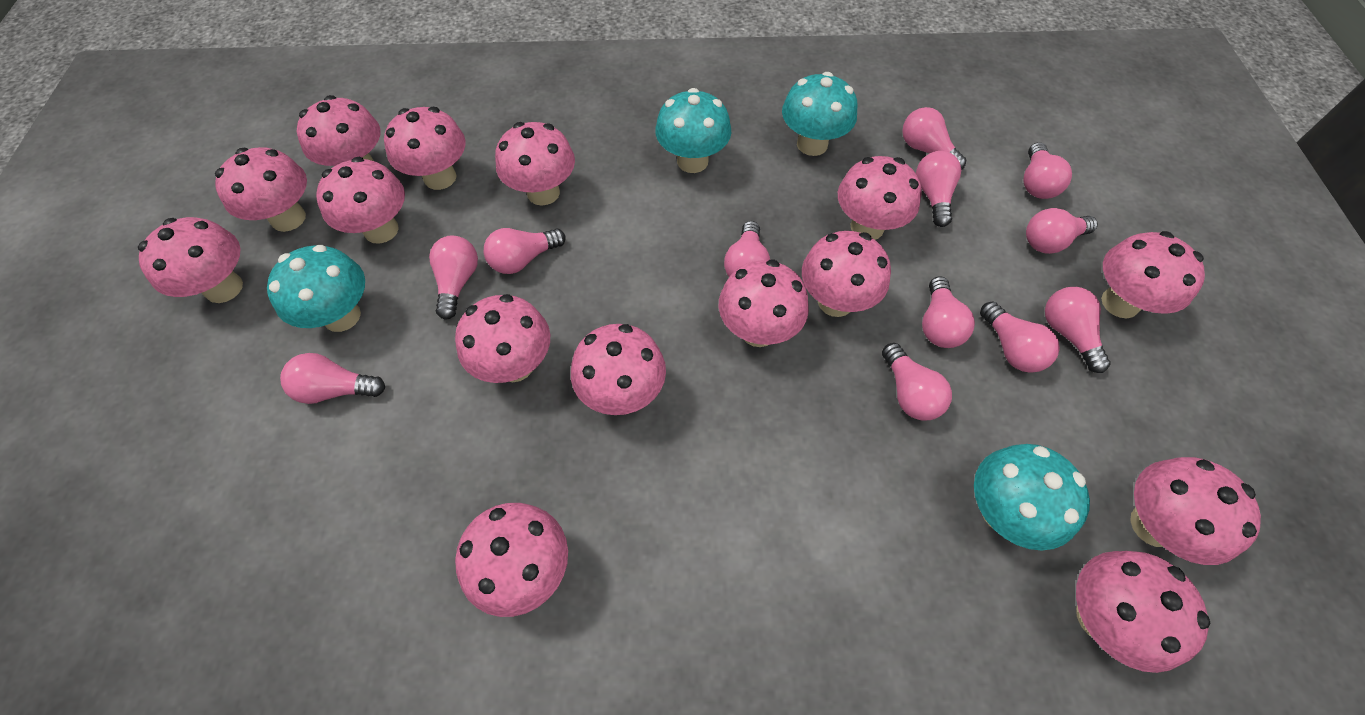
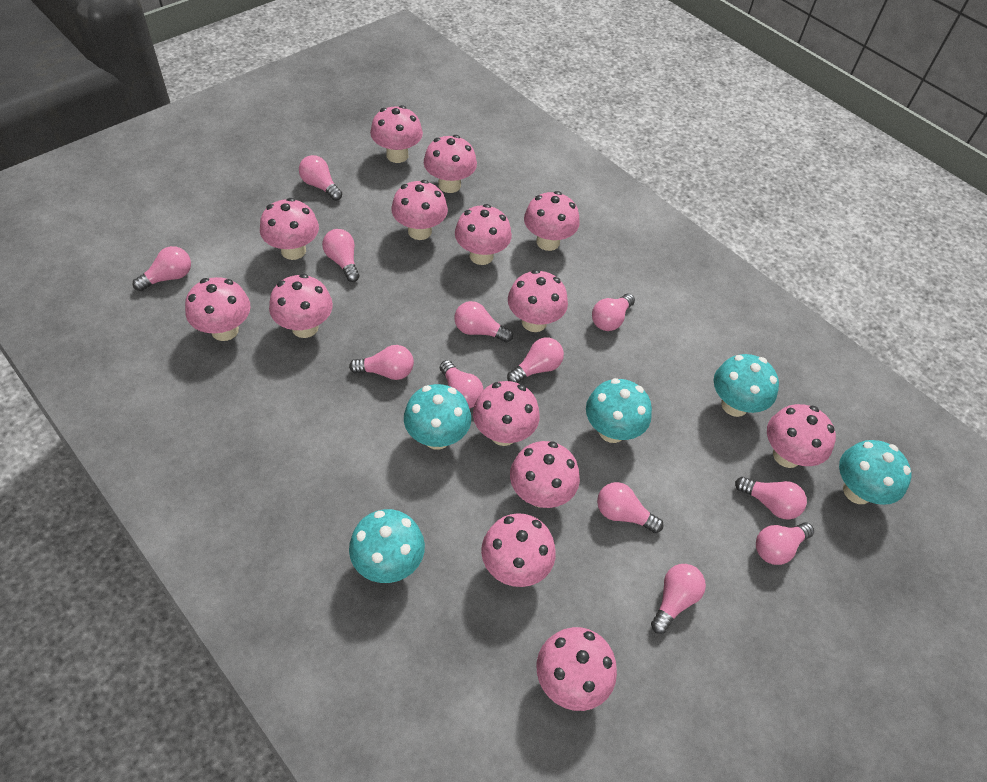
pink mushroom: [138,217,243,303] [215,147,307,232] [296,95,380,166] [316,157,405,244] [384,107,466,190] [455,294,550,383] [455,503,568,617] [495,122,575,205] [571,324,666,415] [718,260,809,347] [802,231,891,317] [838,156,922,240] [1076,551,1210,673] [1101,231,1205,318] [1130,457,1261,565] = 15 -> [185,277,250,341] [260,198,319,260] [269,274,333,338] [370,105,423,163] [391,180,448,240] [424,135,477,193] [455,204,512,265] [473,381,540,446] [481,513,556,587] [508,270,568,332] [510,441,580,508] [524,191,580,251] [536,627,617,711] [767,404,836,468] = 14
turquoise mushroom: [267,245,365,332] [655,88,731,173] [782,72,858,156] [974,444,1090,551] = 4 -> [349,509,425,583] [404,384,471,450] [586,378,652,443] [714,354,779,417] [839,440,912,505] = 5

